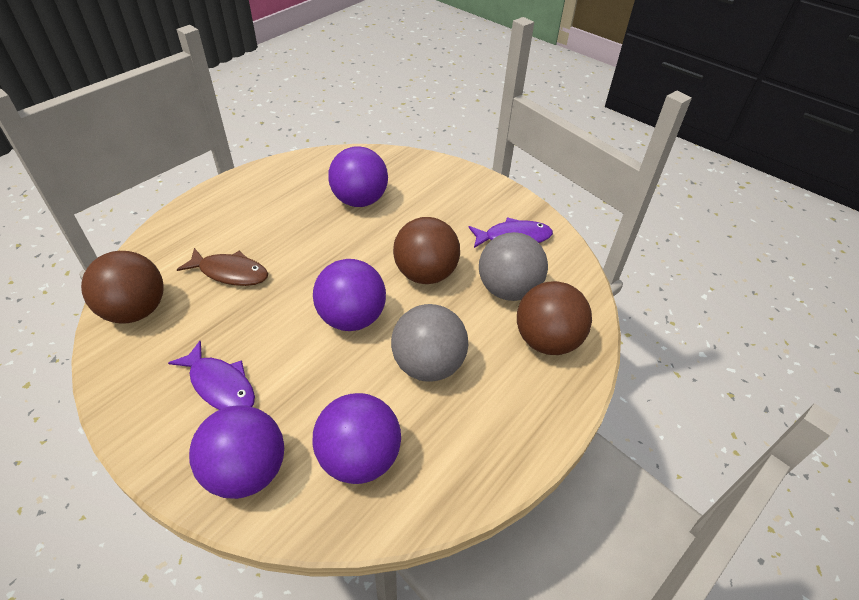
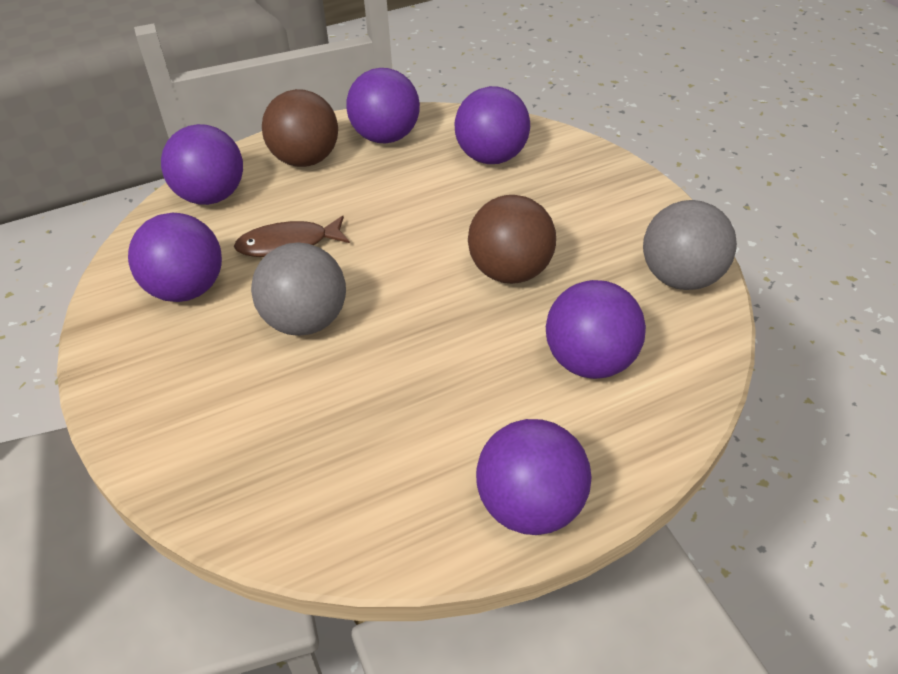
brown ball: [81,251,164,324] [393,217,460,284] [517,281,592,355] = 3 -> [262,89,338,167] [468,195,556,284] = 2
purple ball: [189,405,284,499] [313,259,386,331] [313,393,401,484] [328,146,388,207] = 4 -> [128,213,222,302] [161,124,243,205] [346,68,420,143] [455,86,530,164] [476,419,591,535] [546,280,646,379] = 6
purple fish: [168,341,255,410] [468,217,553,248] = 2 -> none = 0

